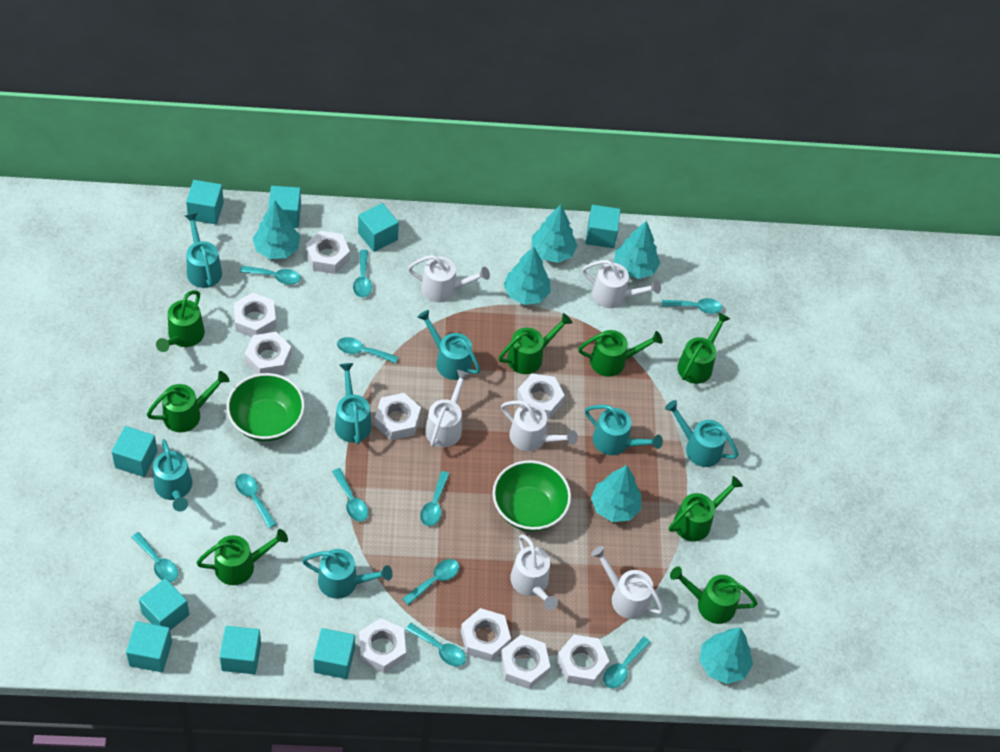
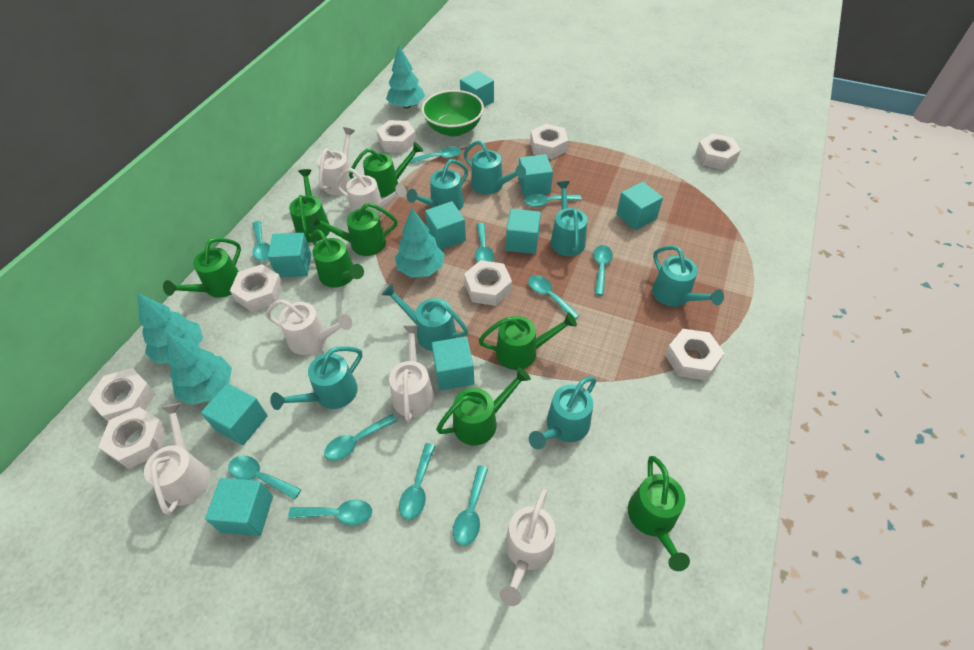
green bowl: [227,373,305,442] [492,460,571,532] = 2 -> [422,90,484,137] = 1
turquoise tree: [253,200,300,259] [504,247,551,305] [532,204,578,263] [591,465,641,522] [614,221,660,279] [699,628,753,684] = 6 -> [138,293,203,364] [167,333,232,405] [386,45,425,109] [395,208,445,278] = 4
white nut: [234,293,276,337] [245,332,292,374] [306,231,350,274] [359,618,406,673] [374,393,421,440] [461,608,511,662] [500,635,550,689] [517,374,565,419] [557,635,609,687] = 9 -> [88,368,156,422] [98,407,168,469] [230,264,284,312] [376,120,417,153] [464,260,512,306] [530,124,568,159] [665,329,724,380] [696,134,741,170] = 8

